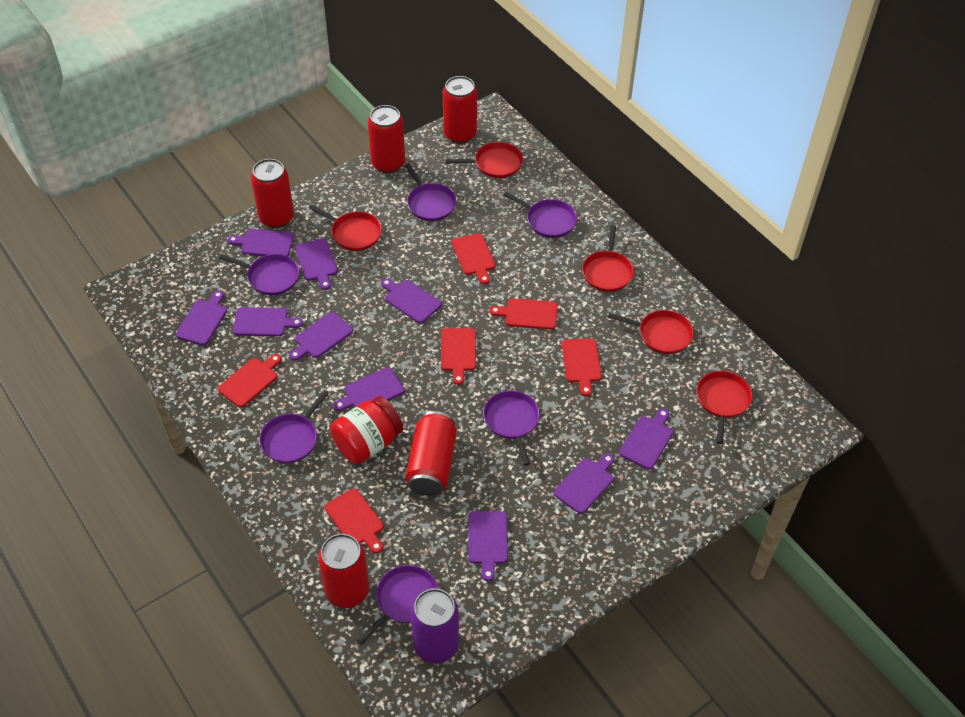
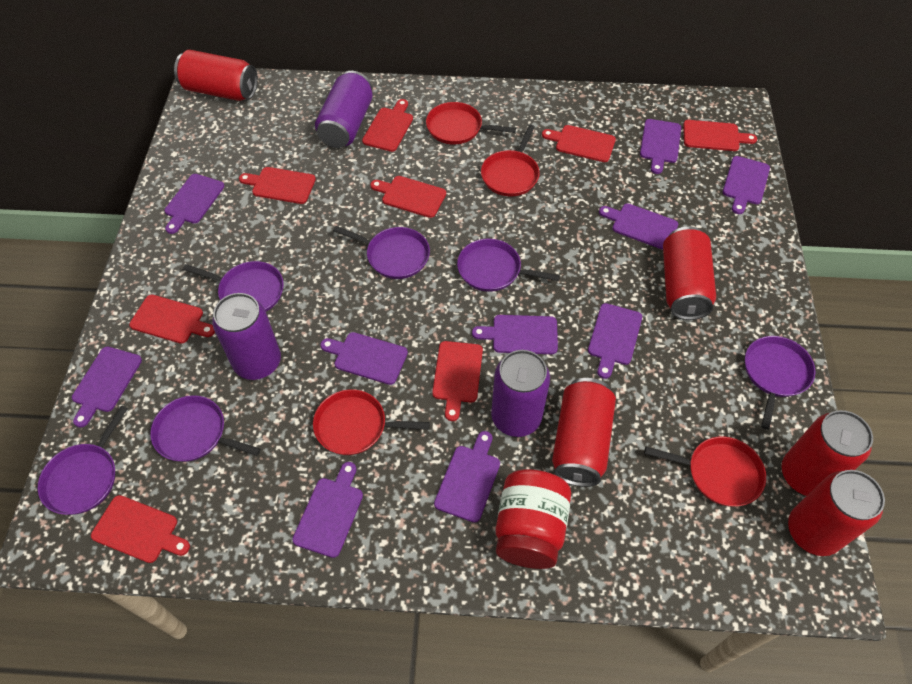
purple can: [411,588,459,663] = 1 -> [212,293,281,380] [315,71,373,148] [491,350,550,437] = 3
red cutting board: [218,354,282,408] [325,488,384,553] [441,328,476,385] [452,233,495,284] [490,298,558,330] [562,338,602,396] = 6 -> [91,495,190,563] [129,294,215,344] [239,167,316,204] [362,99,413,152] [370,176,446,218] [432,341,483,421] [542,125,616,162] [683,120,757,151] = 8
red pan: [309,205,382,251] [445,142,523,178] [582,225,634,292] [608,310,693,354] [697,371,752,444] = 5 -> [313,389,430,455] [426,102,516,144] [481,125,540,196] [644,436,766,507] = 4

